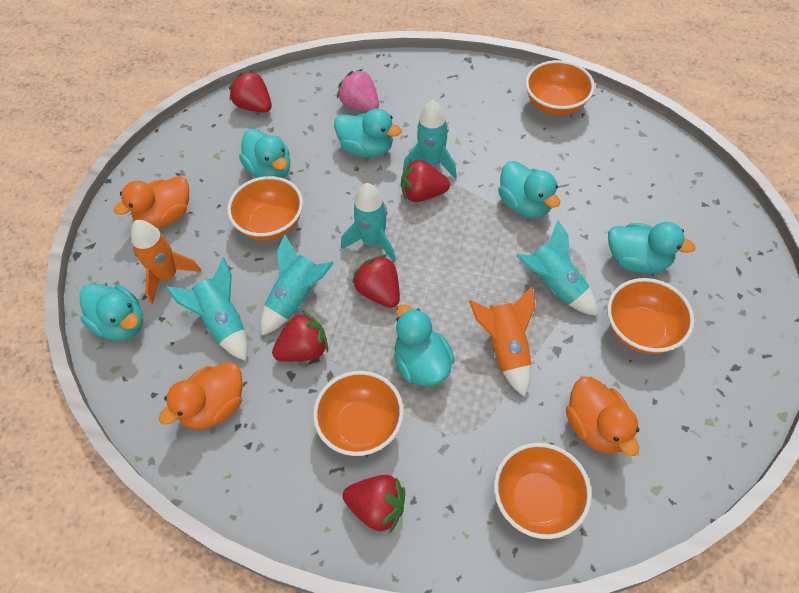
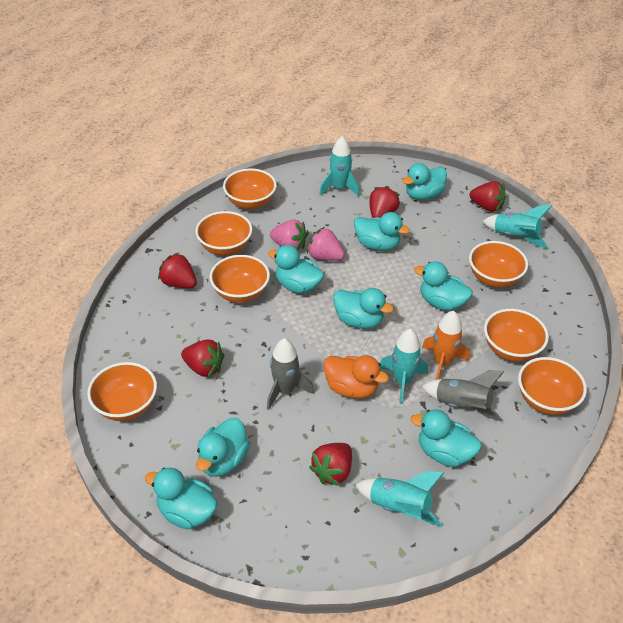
grey rocket: none = 0 -> [267,338,314,410] [421,370,505,421] = 2
orange bowl: [227,176,303,241] [313,371,404,456] [494,443,592,539] [525,60,595,116] [607,278,694,354] = 5 -> [87,362,157,421] [195,211,252,255] [210,255,270,303] [223,169,277,209] [469,241,528,287] [484,309,549,362] [518,357,587,415] = 7
orange duck: [114,176,189,228] [159,362,243,429] [566,377,640,456] = 3 -> [323,355,389,399] = 1
orange rocket: [131,220,201,304] [469,287,535,397] = 2 -> [422,311,470,380] = 1
pink strawberry: [337,69,379,112] = 1 -> [270,219,307,250] [307,227,345,261] = 2
turquoise duck: [80,284,143,340] [239,129,291,178] [334,108,402,158] [394,304,455,386] [498,161,560,218] [608,222,696,273] = 6 -> [145,468,218,530] [196,418,250,477] [268,245,324,293] [333,288,394,329] [354,212,410,251] [403,163,447,200] [411,410,482,467] [414,261,473,311] = 8
turquoise rocket: [166,258,248,361] [260,235,334,336] [341,183,396,262] [403,100,457,179] [516,220,597,316] = 5 -> [319,136,360,197] [355,471,444,527] [380,329,428,404] [482,205,552,248] = 4

